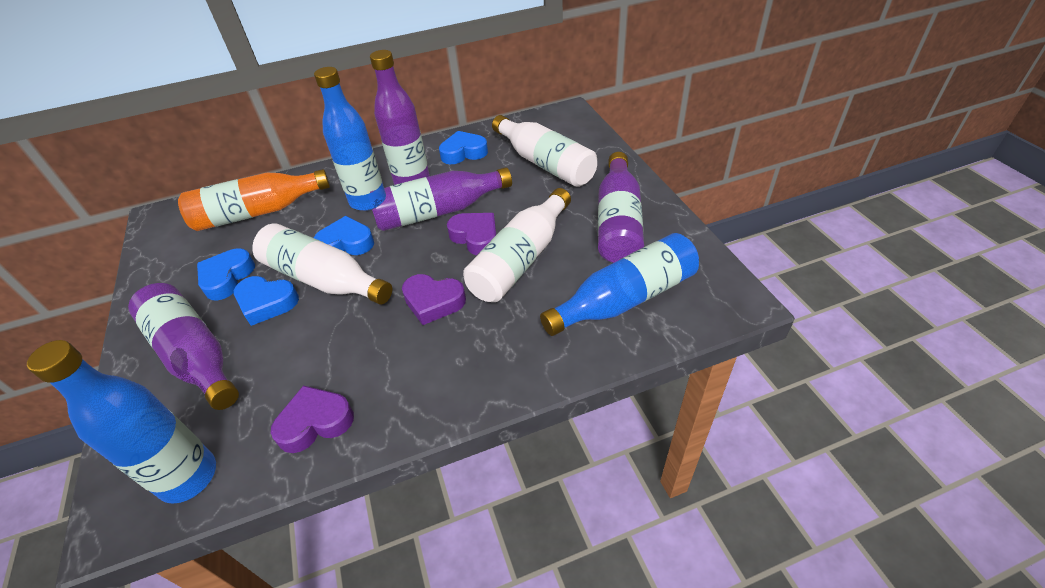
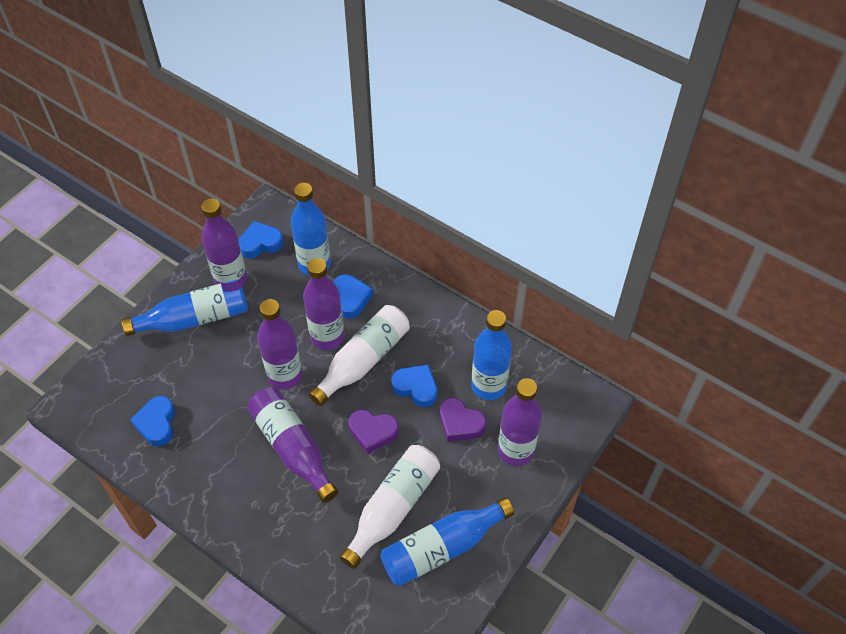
blue bottle: [27,340,216,504] [314,67,384,211] [540,233,699,336] = 3 -> [121,280,248,336] [291,183,331,276] [380,497,514,586] [471,310,512,400] = 4
orange bottle: [178,169,330,231] = 1 -> none = 0
purple bottle: [128,283,239,410] [368,167,512,231] [370,50,430,185] [598,152,644,263] = 4 -> [201,198,247,287] [247,387,338,503] [257,299,302,390] [303,258,344,350] [498,378,542,466] = 5
purple heart: [271,385,354,453] [402,274,466,325] [447,213,496,255] = 3 -> [349,410,399,454] [440,398,486,442] = 2
white bottle: [252,223,392,304] [463,188,571,302] [492,115,597,187] = 3 -> [309,305,410,406] [340,445,440,569] = 2

